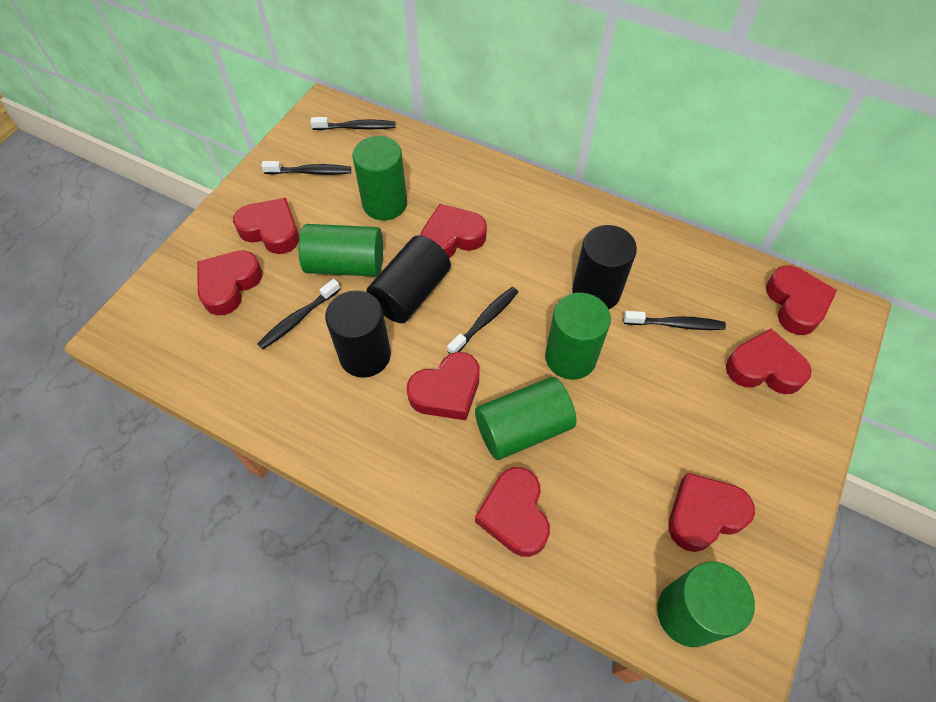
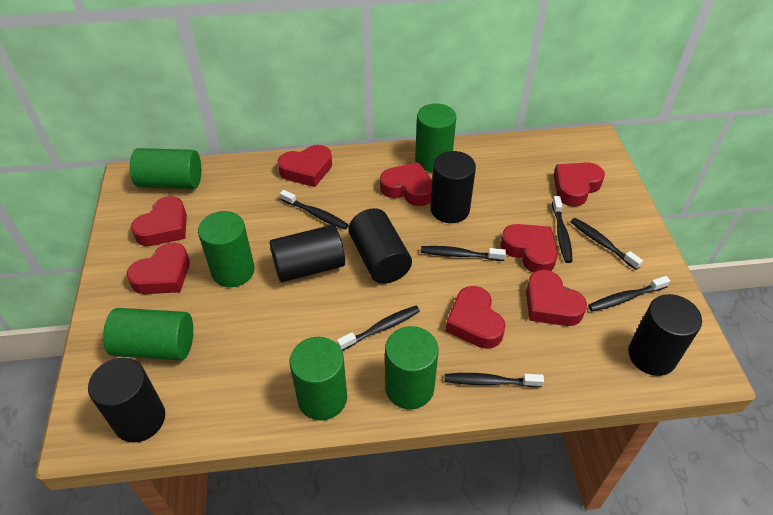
black cylinder: [325,290,391,378] [366,235,451,323] [572,225,637,309] = 3 -> [88,358,165,443] [270,225,345,282] [348,208,412,284] [430,151,476,223] [628,294,702,376] = 5
black toothbrush: [257,279,341,349] [261,161,351,175] [310,117,396,130] [447,287,518,354] [624,311,726,330] = 5 -> [280,190,349,230] [337,306,420,351] [421,246,506,261] [444,373,544,388] [552,196,573,263] [570,218,643,270] [588,276,670,311] = 7
green cylinder: [299,224,383,277] [352,136,407,221] [475,377,576,460] [545,293,611,380] [657,561,755,647] = 5 -> [103,308,193,360] [130,148,201,189] [198,211,255,287] [290,337,347,421] [385,326,439,410] [415,103,456,172] = 6

